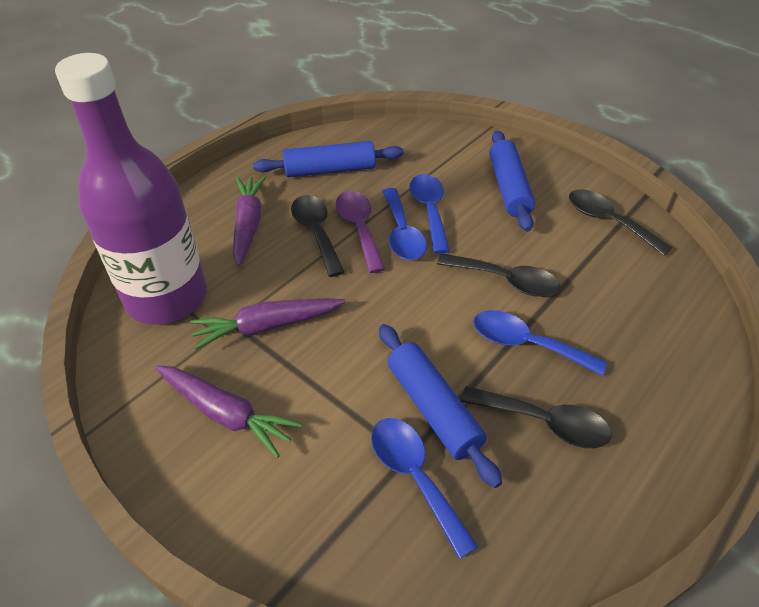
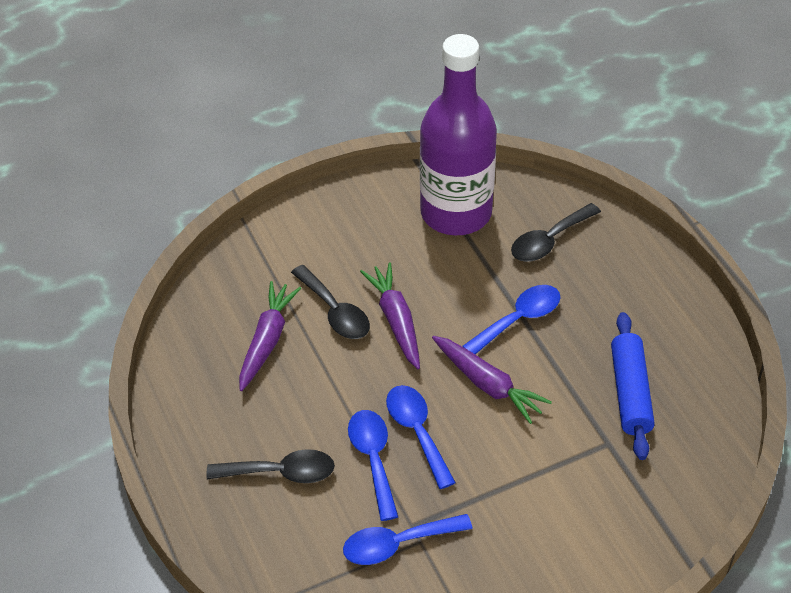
black spoon: [291,195,345,277] [437,253,560,297] [461,386,612,448] [569,189,672,256] = 4 -> [206,449,335,483] [291,265,370,339] [511,203,601,262] = 3
blue rolling pin: [253,141,404,177] [379,324,502,488] [489,131,535,232] = 3 -> [611,312,655,460] = 1
purple spoon: [335,191,385,273] = 1 -> none = 0

